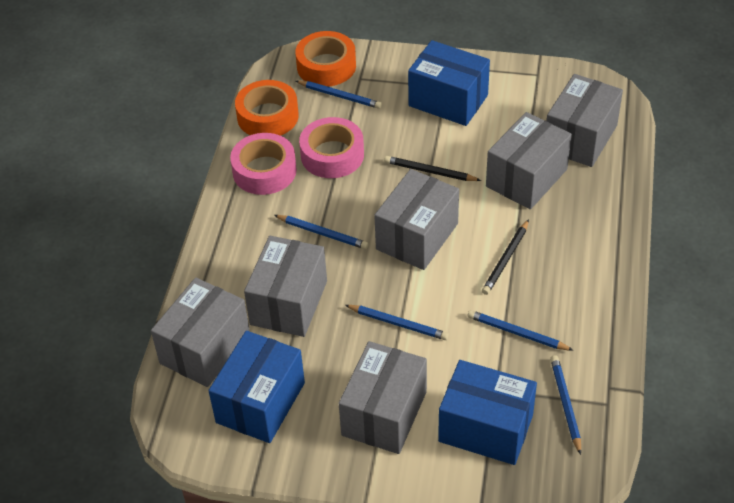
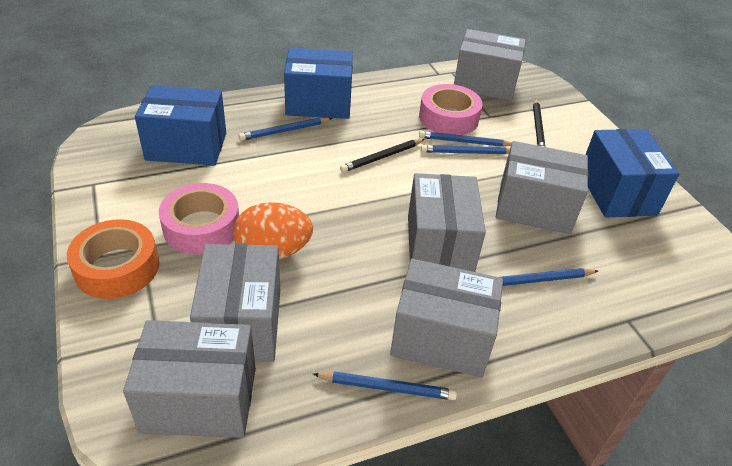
orange egg: none = 0 -> [233,202,313,260] = 1
orange tape: [235,80,299,136] [295,31,356,87] = 2 -> [67,219,159,299] = 1

